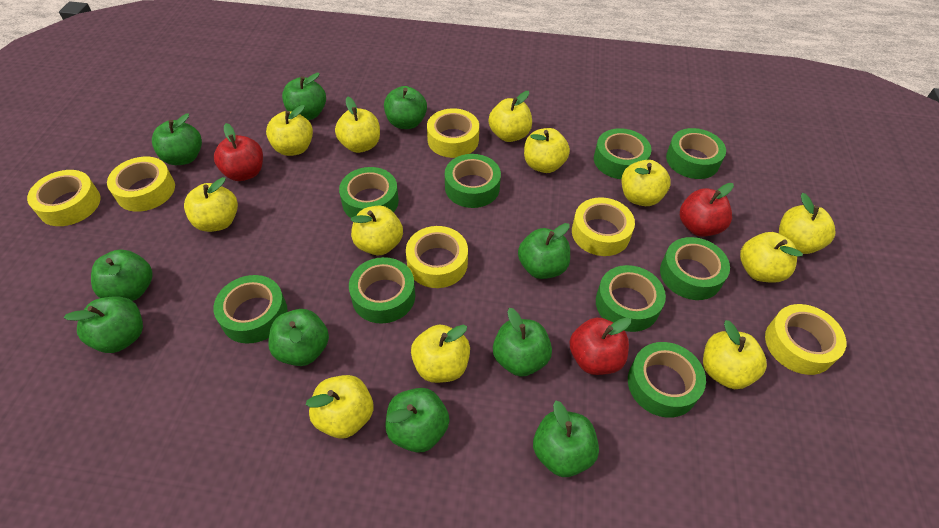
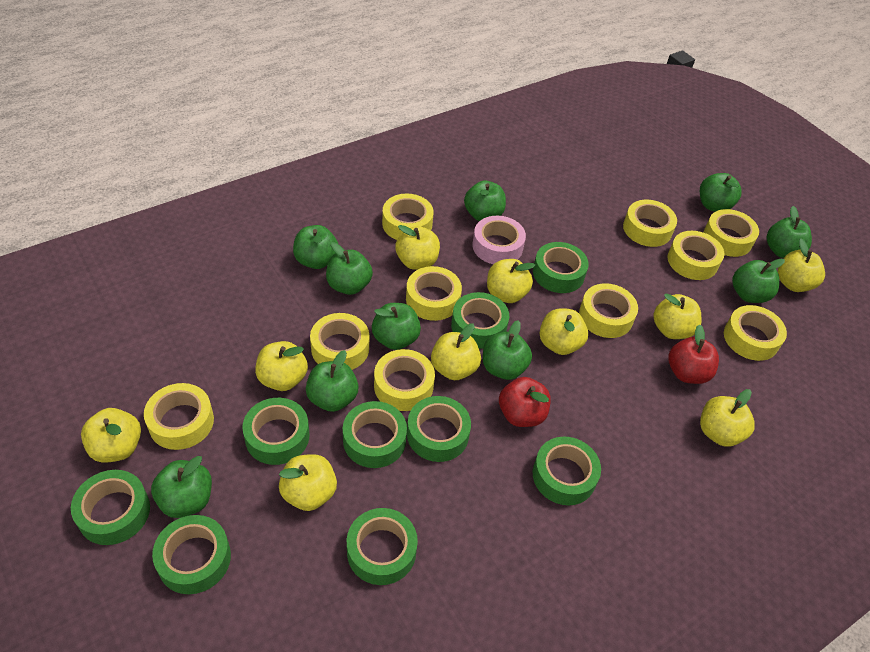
pink tape: none = 0 -> [472,216,526,264] = 1
red apple: [214,123,263,181] [569,317,631,375] [680,183,734,237] = 3 -> [499,377,551,427] [668,325,719,384] = 2
yellow apple: [184,177,238,232] [266,105,313,156] [306,375,373,438] [335,97,380,153] [350,206,403,255] [411,325,470,383] [488,91,532,142] [524,128,570,173] [622,160,671,206] [703,320,767,389] [740,232,803,283] [779,193,835,254] = 12 -> [81,408,141,463] [255,341,308,391] [279,454,337,511] [395,225,440,270] [431,323,481,380] [487,259,535,303] [540,308,588,355] [653,294,702,339] [700,389,755,447] [778,238,825,292] = 10
yellow tape: [27,170,101,226] [107,157,175,212] [406,226,468,288] [427,108,479,158] [572,197,635,256] [765,304,846,375] = 6 -> [144,383,214,450] [310,313,369,370] [374,349,435,411] [382,194,434,240] [406,266,462,321] [579,283,638,338] [623,200,677,247] [667,231,724,280] [703,209,759,257] [724,305,787,361] = 10

